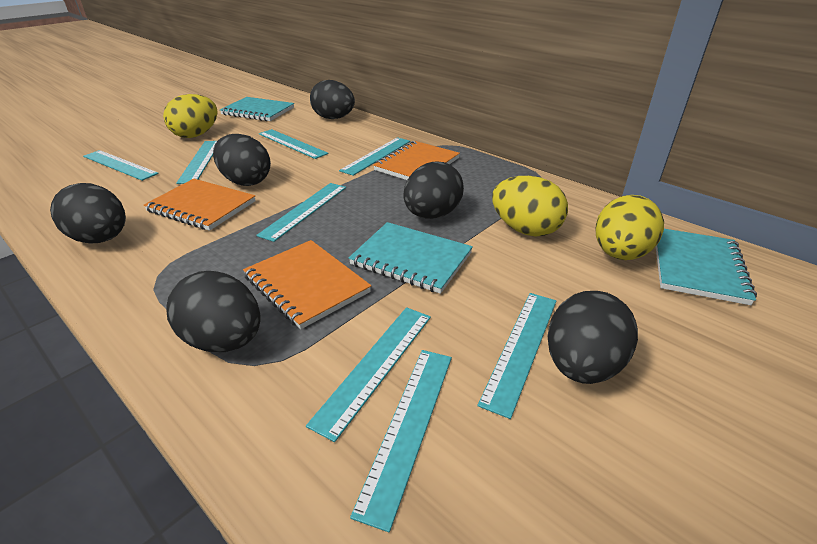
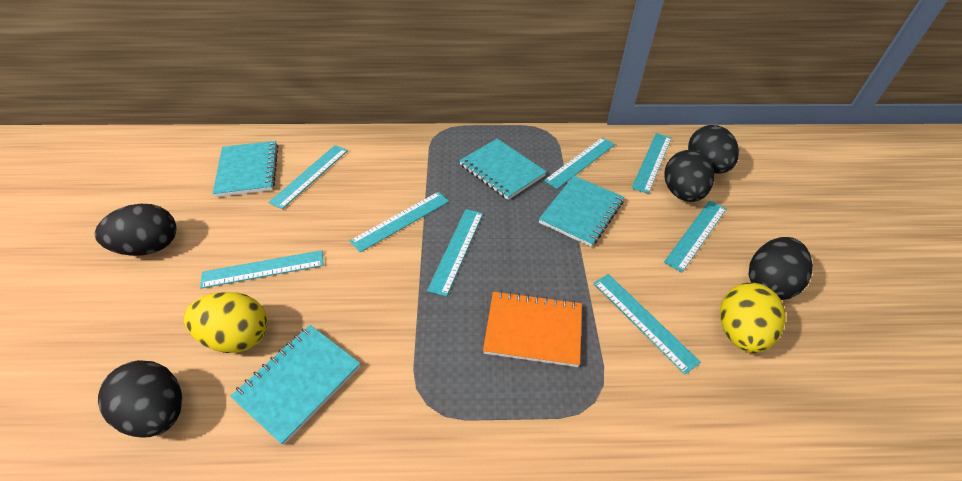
black egg: [50,183,126,243] [166,271,261,352] [213,134,271,186] [310,80,355,119] [403,162,464,219] [548,291,638,384] = 6 -> [95,204,177,256] [98,360,182,438] [664,150,714,202] [688,125,739,174] [749,237,813,300] = 5
orange notebook: [144,179,256,231] [243,240,371,329] [373,141,460,180] = 3 -> [483,291,582,367] = 1
turquoise notebook: [220,97,294,121] [349,222,473,294] [656,229,757,305] = 3 -> [212,141,278,197] [230,325,361,445] [459,139,547,200] [539,176,624,247] = 4
yellow egg: [163,94,218,138] [492,176,568,237] [596,195,664,260] = 3 -> [184,292,268,353] [720,283,786,353] = 2

